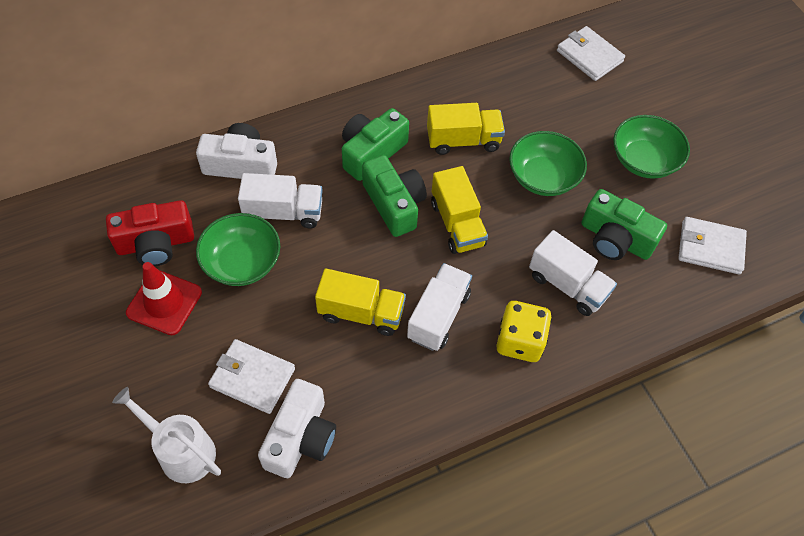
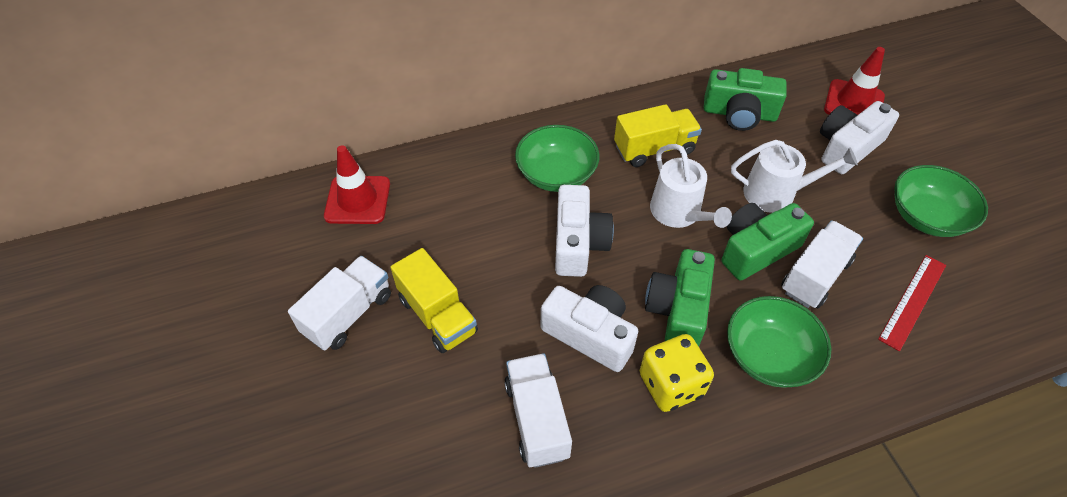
red camera: [106,200,194,266] = 1 -> none = 0
red ruler: none = 0 -> [878,255,946,352] = 1
red traffic cone: [126,262,202,335] = 1 -> [324,145,390,224] [824,47,885,115] = 2
white camera: [196,123,277,179] [258,379,336,478] = 2 -> [541,285,638,372] [555,185,614,277] [820,101,899,174] = 3
white wallet: [208,339,295,414] [557,26,625,81] [678,217,747,275] = 3 -> none = 0
white watering can: [112,387,221,483] = 1 -> [650,144,732,228] [731,140,858,213] = 2
yellow truck: [315,268,406,336] [427,103,505,155] [431,166,488,254] = 3 -> [390,248,478,353] [614,104,702,167] = 2

